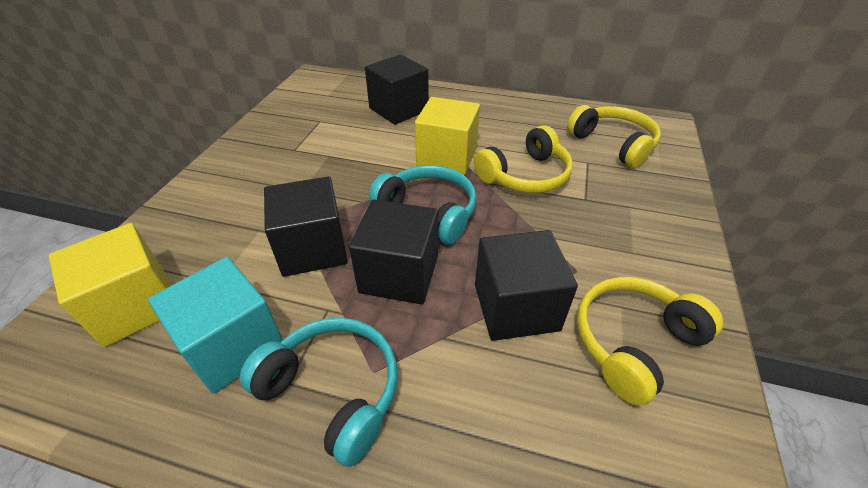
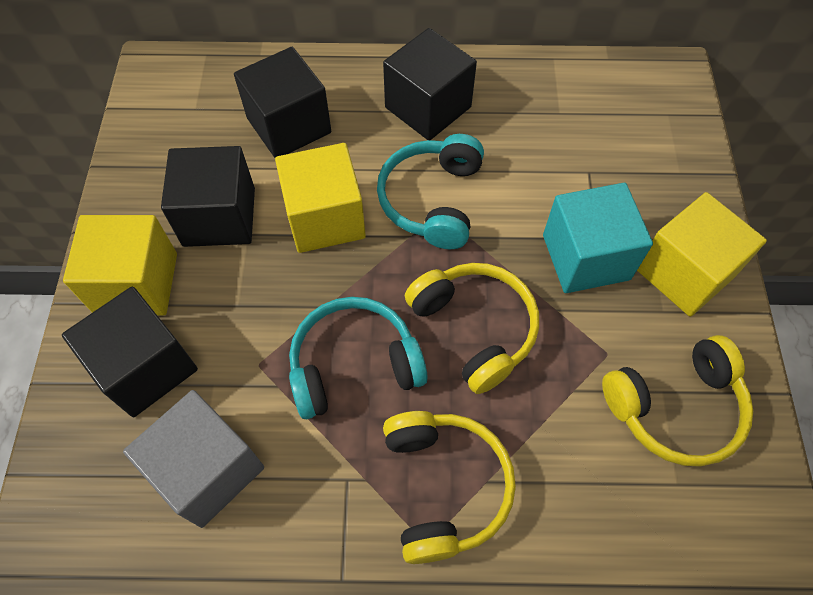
grey cube: none = 0 -> [123,390,264,528] = 1
yellow cube: [49,223,171,347] [415,97,480,175] = 2 -> [63,215,177,316] [275,143,366,253] [637,192,767,317] = 3

